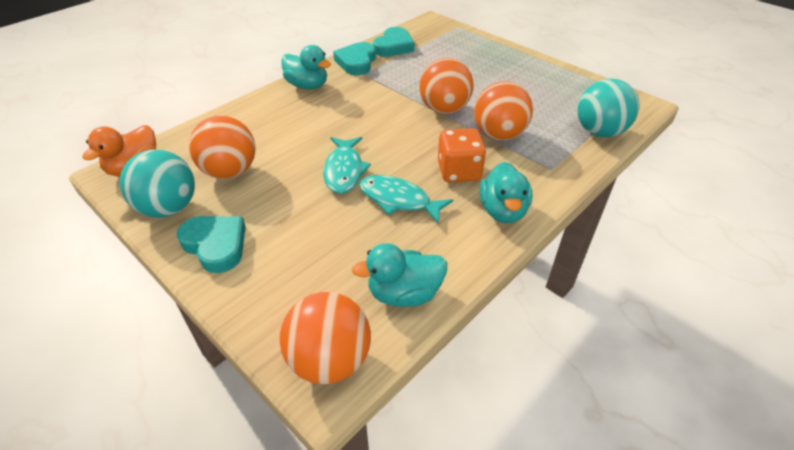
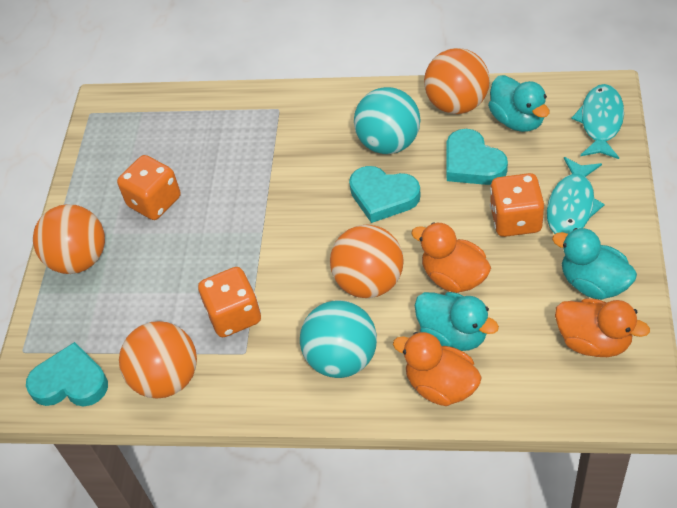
orange dice: [438,128,486,183] = 1 -> [117,155,181,220] [198,267,261,337] [490,173,544,237] = 3
orange duck: [82,125,156,177] = 1 -> [393,332,482,406] [411,222,491,293] [555,298,650,357] = 3

